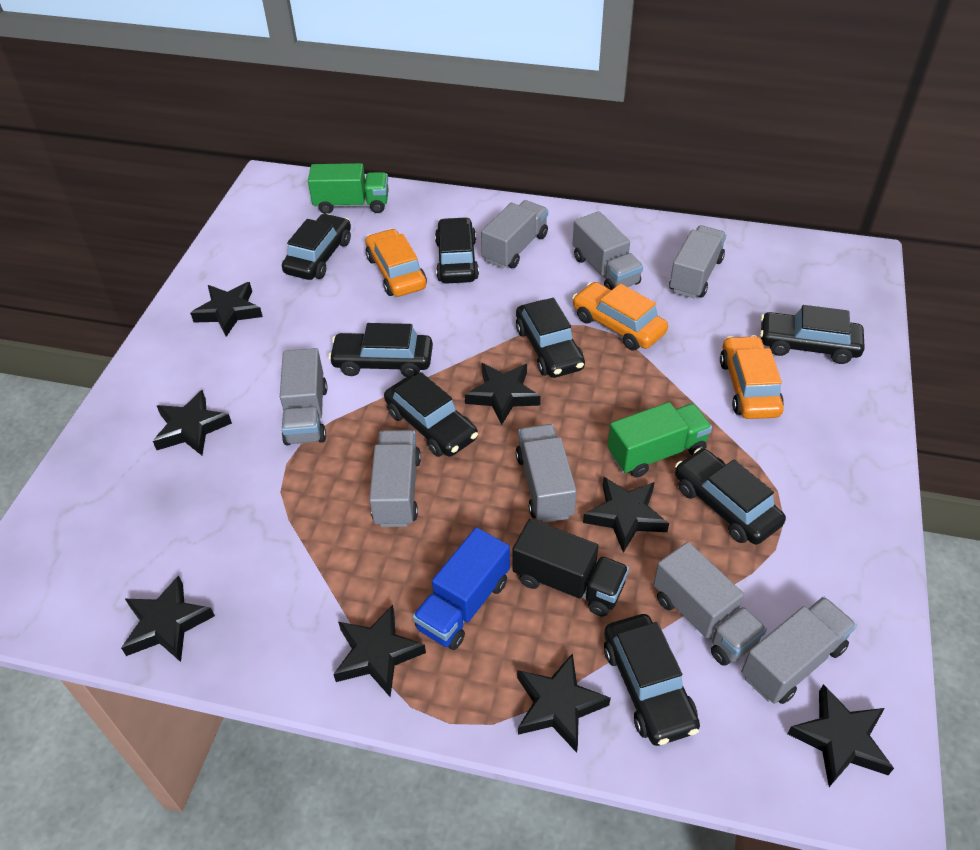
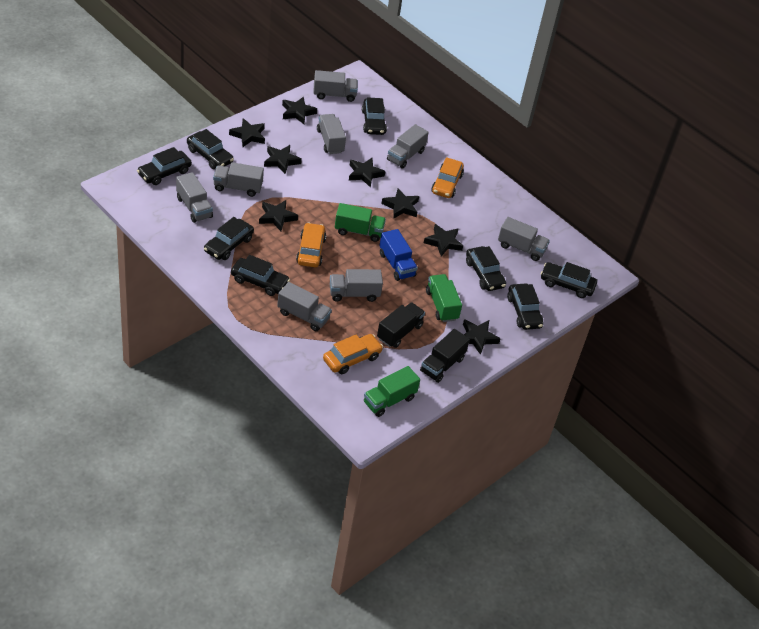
black truck: [512,519,629,617] = 1 -> [377,302,425,348] [420,329,470,383] = 2
green truck: [308,163,389,214] [608,402,712,478] = 2 -> [335,203,386,242] [364,366,420,417] [426,274,462,322] = 3

